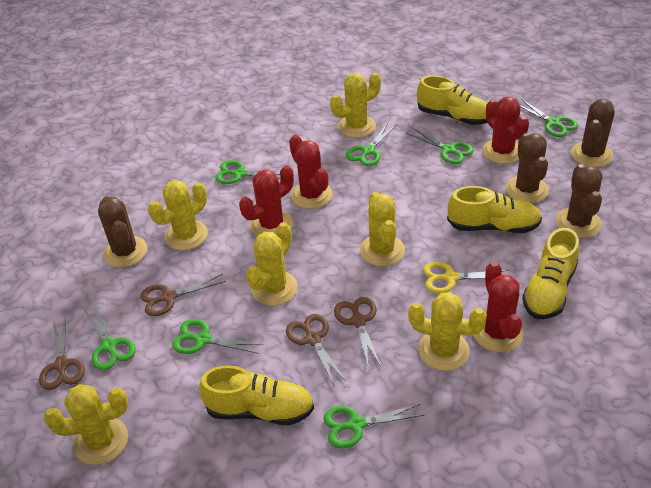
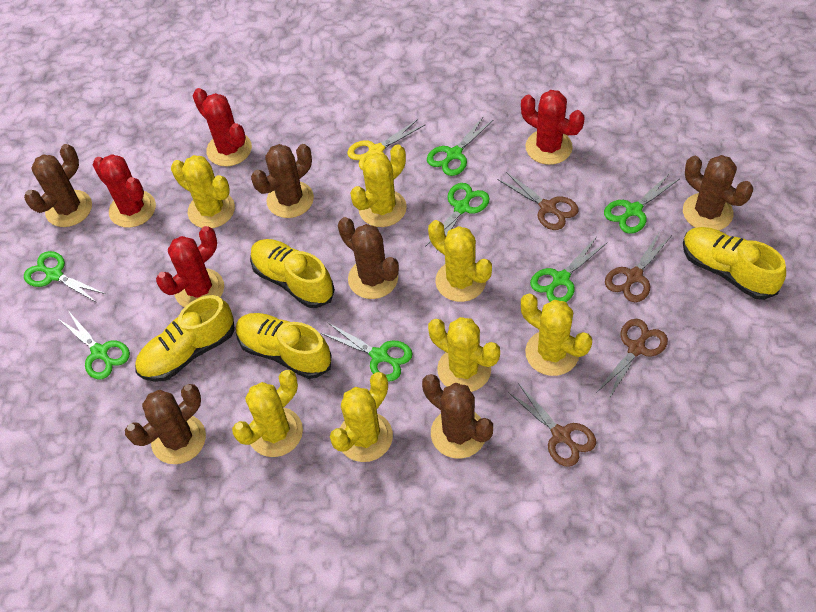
brown cactus: [98,196,147,267] [505,133,549,203] [556,164,603,238] [571,99,615,167] = 4 -> [24,144,92,227] [125,384,206,464] [251,144,314,218] [338,217,399,299] [422,374,493,459] [683,155,753,230] = 6
yellow cactus: [44,384,128,465] [148,180,208,250] [246,222,298,306] [330,73,381,138] [360,192,405,266] [408,292,487,371] = 6 -> [171,155,235,228] [232,370,303,457] [330,372,393,462] [350,144,407,227] [428,220,492,302] [428,317,500,392] [521,294,592,376] = 7

